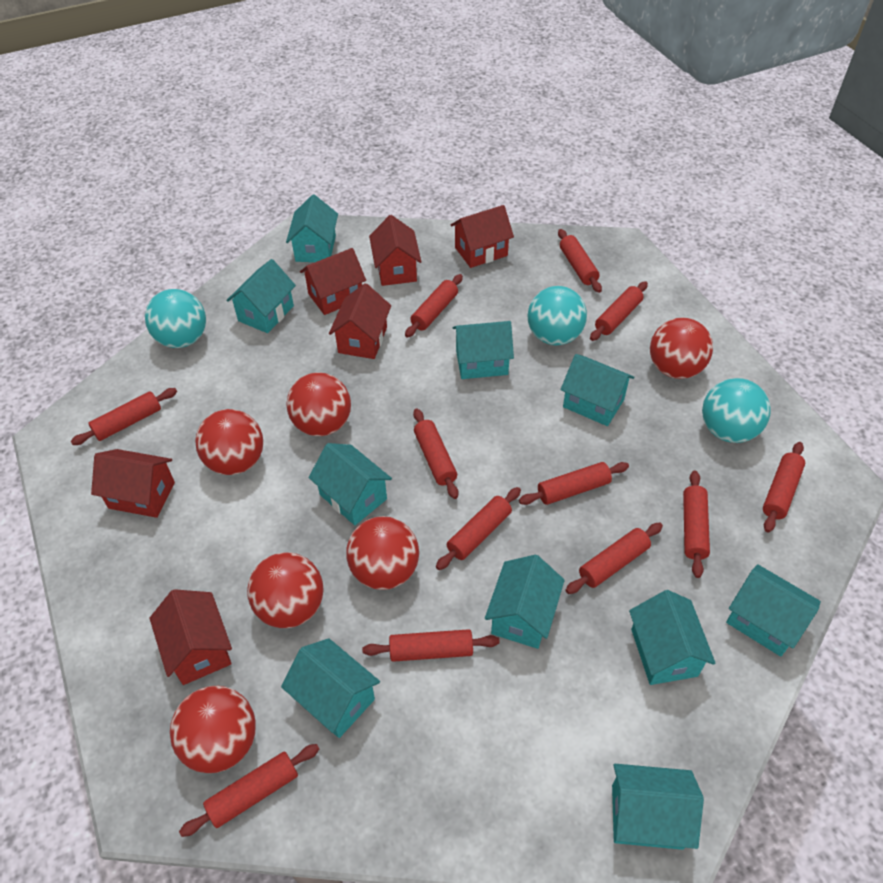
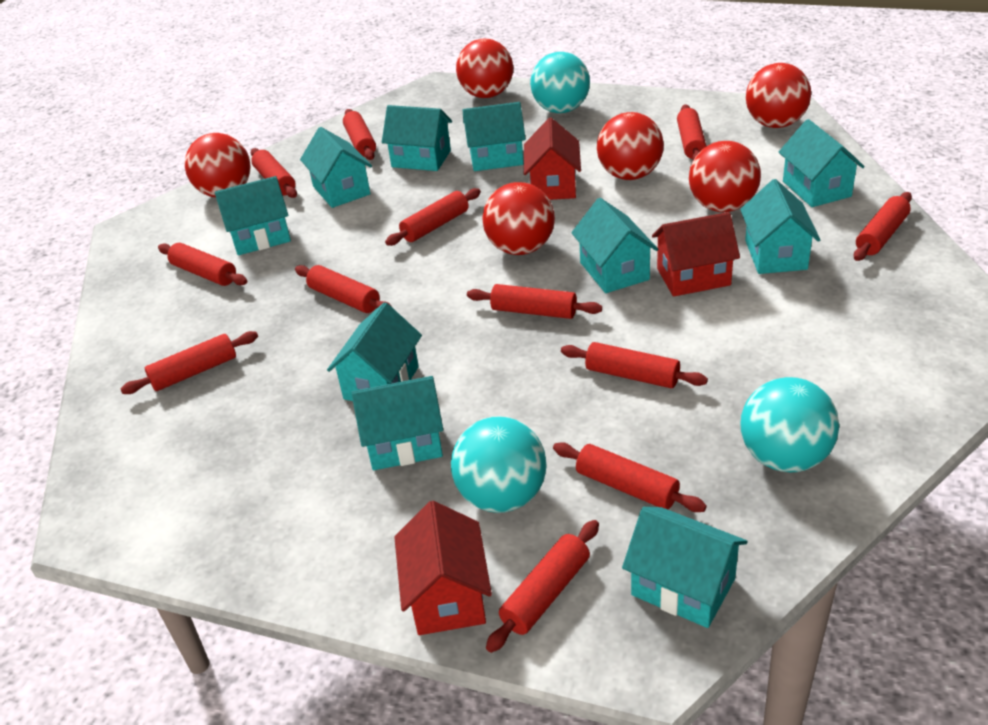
red house: [91,449,175,518] [149,589,232,685] [300,248,366,315] [329,283,391,359] [369,215,421,286] [451,205,514,268] = 6 -> [394,501,492,635] [524,118,581,200] [652,212,740,297] = 3

